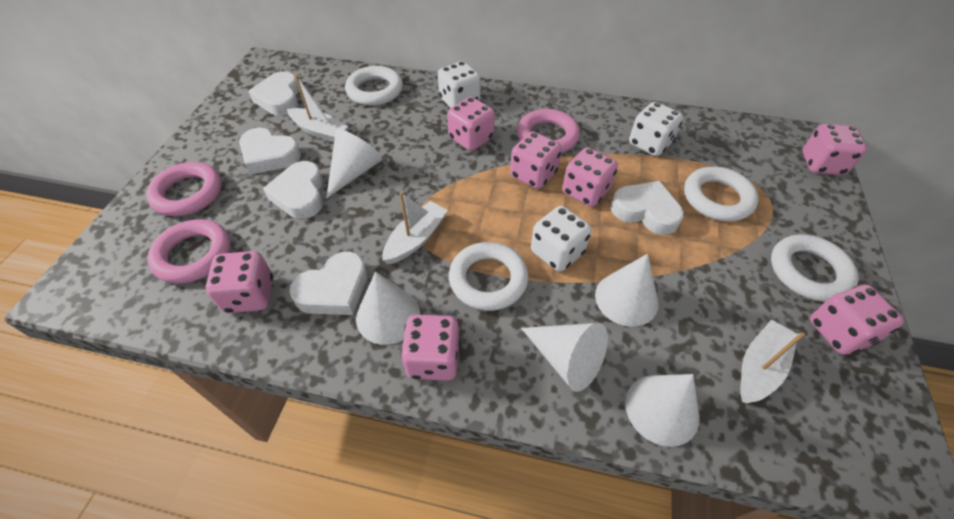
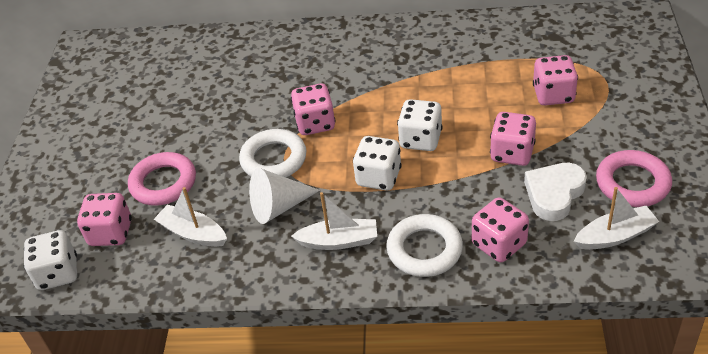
pink dice: [206,251,273,313] [401,314,460,381] [447,97,495,151] [510,131,562,189] [562,147,618,207] [802,124,867,175] [810,285,904,355] = 7 -> [77,193,132,246] [291,84,336,135] [472,197,529,262] [490,112,536,166] [533,55,578,105] = 5
pink ring: [146,162,222,216] [147,219,231,284] [517,109,580,153] = 3 -> [128,152,196,206] [596,150,672,207] = 2
white cone: [326,129,382,199] [356,272,420,345] [521,323,608,392] [595,254,659,327] [625,374,700,447] = 5 -> [249,168,320,224] = 1
white heart: [239,128,301,175] [248,72,299,116] [263,161,323,219] [289,252,367,315] [611,181,684,235] = 5 -> [524,163,587,221] = 1
white ring: [345,66,403,106] [449,242,529,311] [684,167,758,222] [771,235,859,302] = 4 -> [239,129,306,177] [386,214,463,277] = 2

